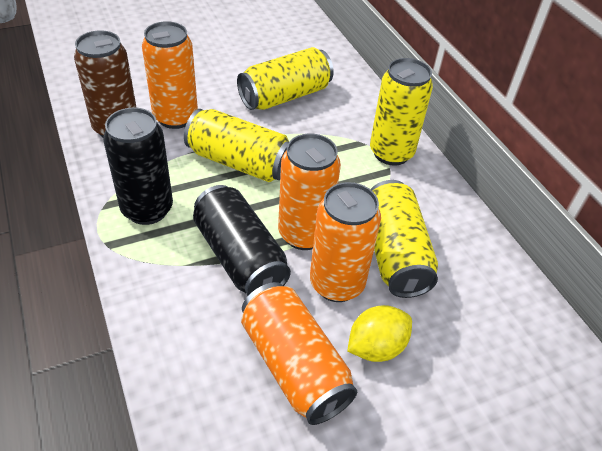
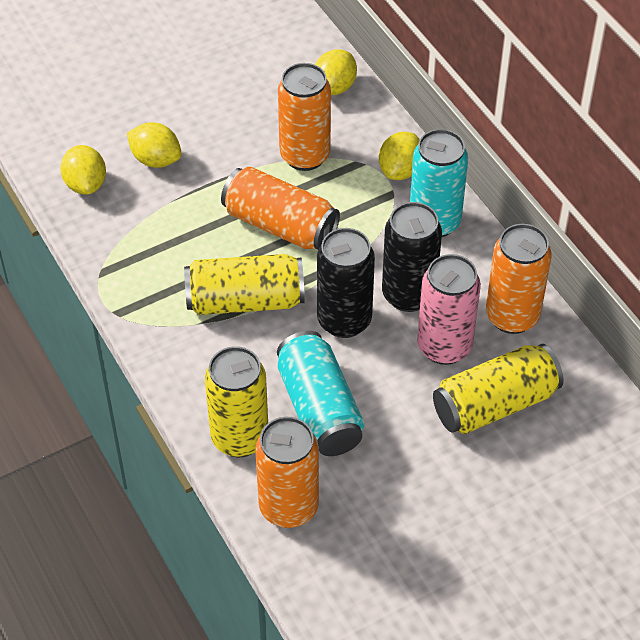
brown can: [74,30,137,137] = 1 -> none = 0
pink can: none = 0 -> [417,254,481,365] = 1
turquoise can: none = 0 -> [277,331,364,456] [410,129,468,237] = 2
yellow can: [184,109,289,182] [237,47,334,110] [370,58,433,166] [371,180,438,298] = 4 -> [184,254,305,315] [205,346,268,457] [433,344,563,434] = 3
yellow lemon: [347,305,412,362] = 1 -> [60,145,106,195] [127,122,182,168] [315,49,357,95] [379,132,420,180] = 4

